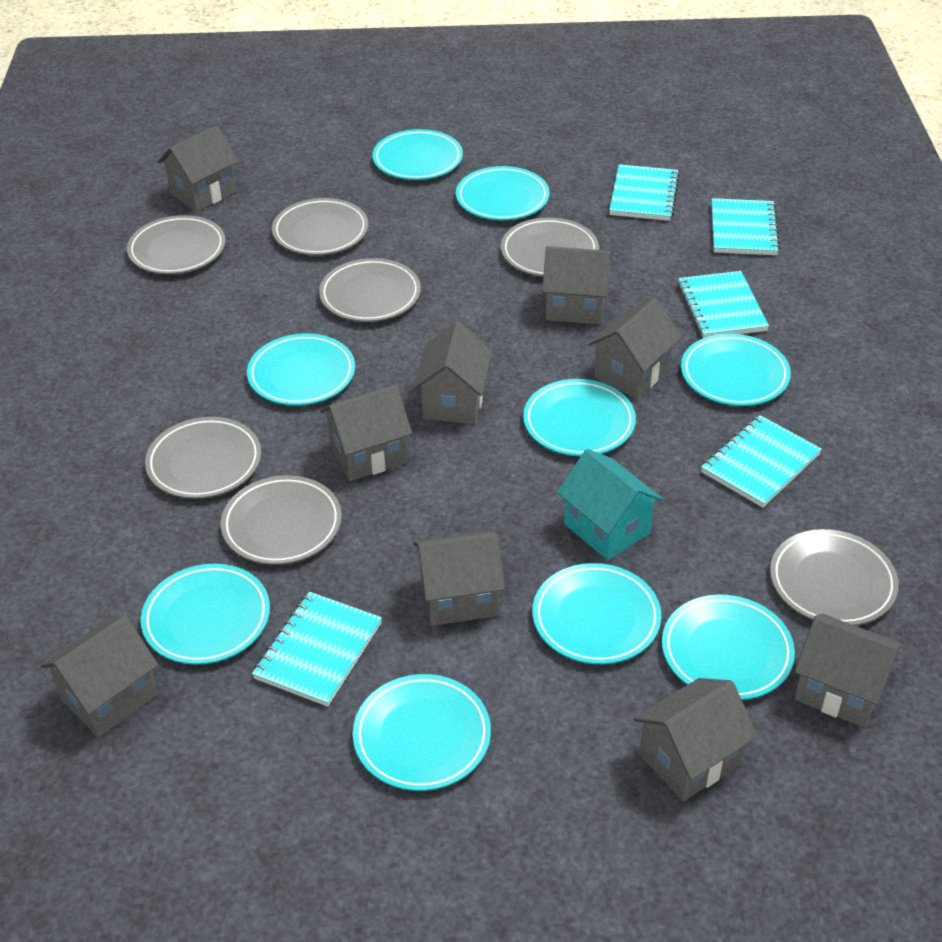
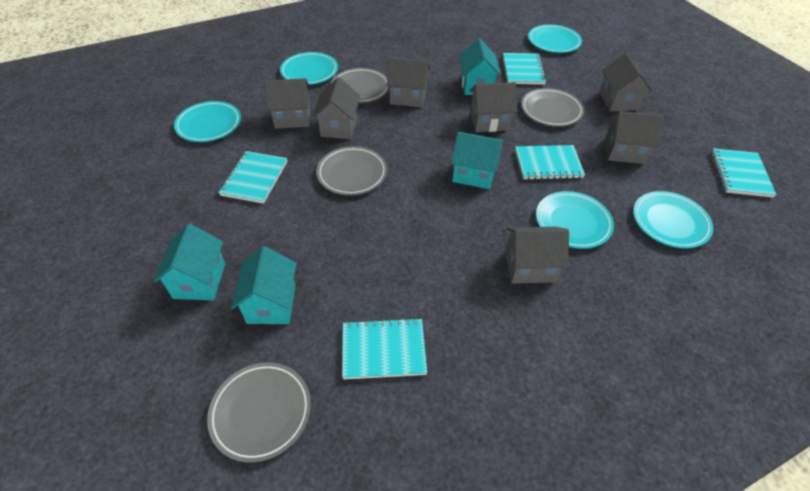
grey house: [40,615,158,737] [158,126,239,212] [320,385,412,481] [413,322,492,424] [414,531,505,626] [542,246,611,325] [588,298,682,399] [633,678,757,801] [794,614,902,727] = 9 -> [264,78,310,129] [312,77,360,139] [387,57,430,107] [470,82,517,132] [505,227,569,284] [599,53,652,111] [605,111,664,164] = 7
grey plate: [127,215,226,274] [145,417,261,499] [221,475,342,565] [272,198,368,255] [319,258,421,322] [501,217,599,277] [770,529,899,626] = 7 -> [207,362,311,463] [316,146,387,195] [330,68,390,103] [521,88,584,127] = 4
turquoise house: [557,449,663,560] = 1 -> [154,224,225,300] [231,246,297,324] [451,132,503,189] [459,39,501,95] = 4
turquoise plate: [141,564,270,665] [247,334,355,406] [353,674,491,791] [372,129,463,180] [456,166,550,220] [523,379,636,456] [532,563,661,665] [662,595,795,700] [681,334,791,406] = 9 -> [174,101,241,142] [280,52,338,85] [528,24,582,53] [536,191,614,249] [633,191,713,249] = 5

